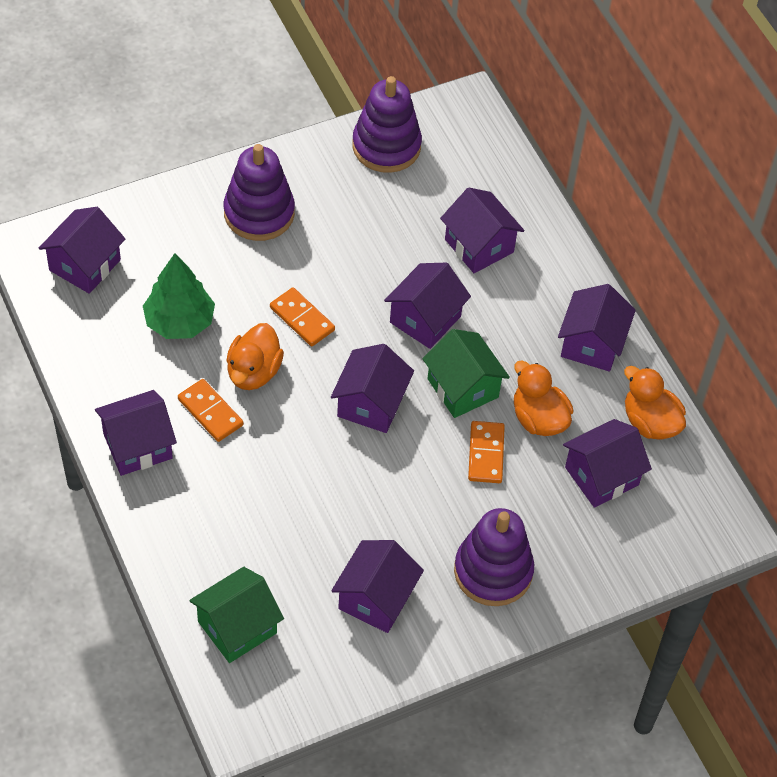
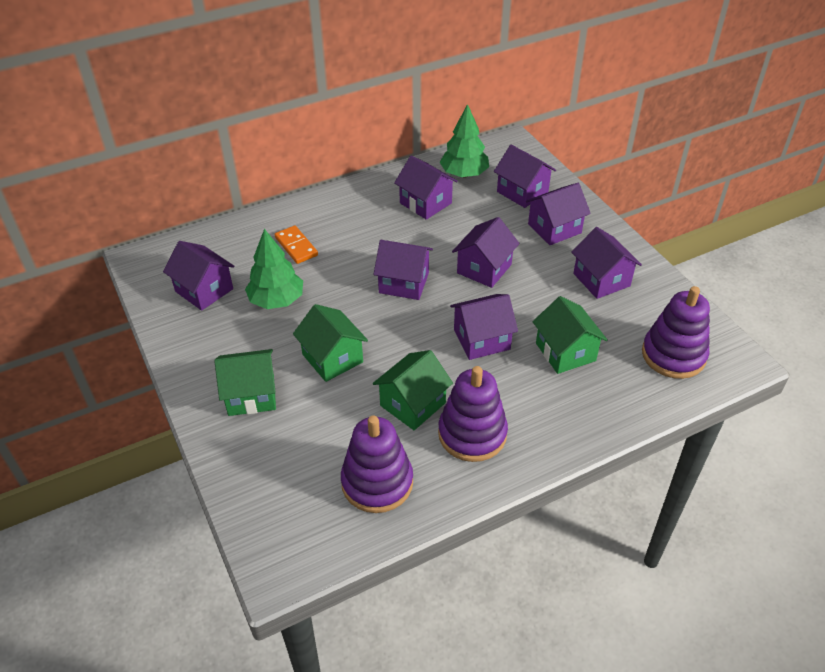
green house: [189,567,284,663] [422,329,510,418] = 2 -> [214,349,276,416] [293,304,368,382] [373,350,453,430] [533,296,608,374] = 4
green tree: [143,253,215,339] = 1 -> [245,229,303,309] [440,104,489,178] = 2
orange domino: [178,379,244,442] [270,287,335,346] [468,421,505,483] = 3 -> [275,225,318,264] = 1
orange duck: [226,323,284,390] [514,361,573,436] [624,366,686,440] = 3 -> none = 0

